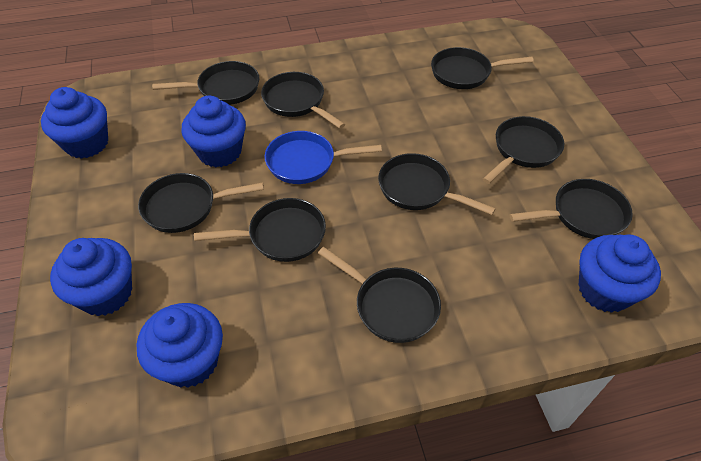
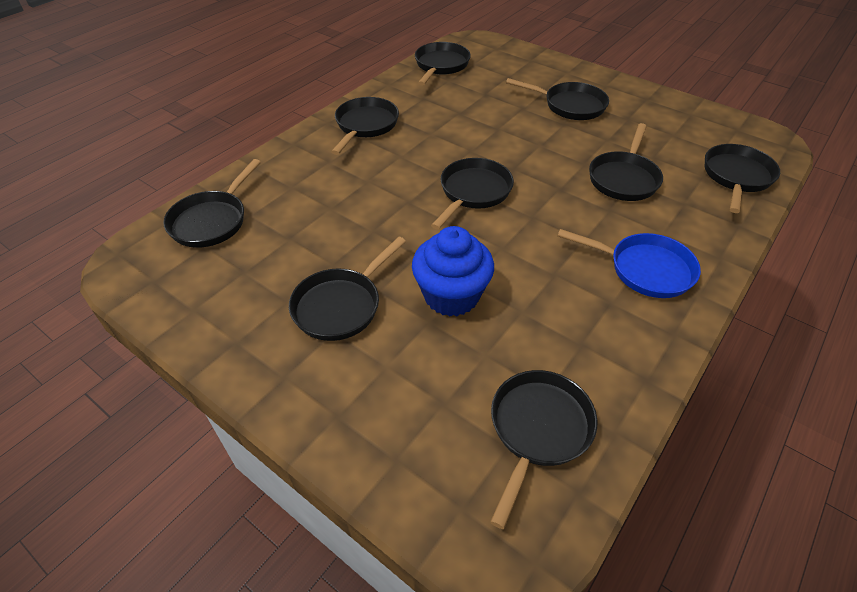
blue cupcake: [41,87,108,159] [50,238,132,316] [137,303,223,388] [181,96,246,167] [579,234,661,313] = 5 -> [412,226,494,316] = 1

